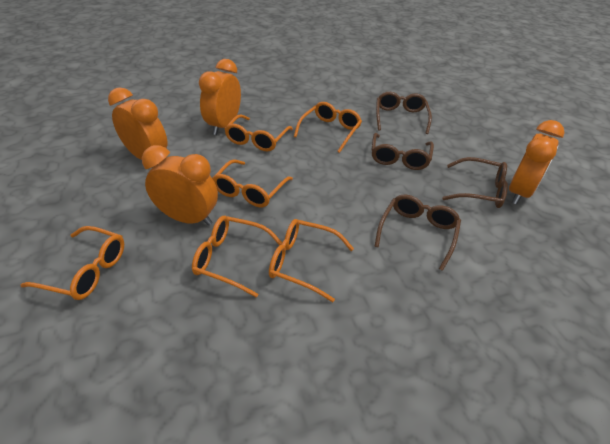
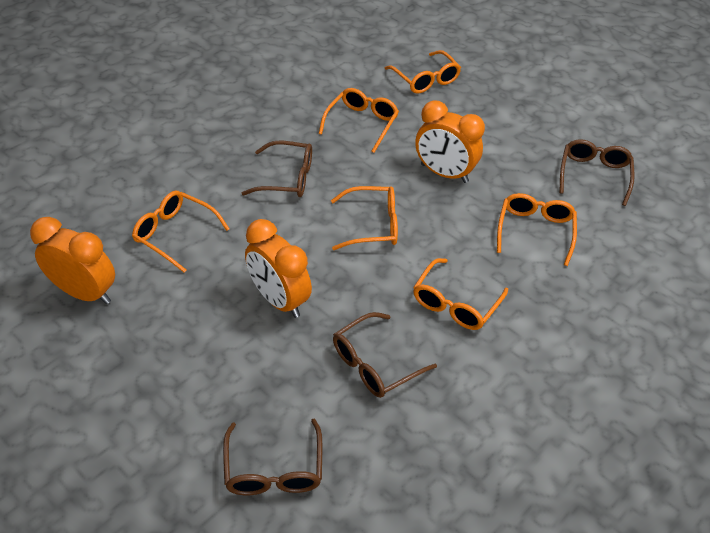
orange clock: [108,87,167,160] [142,145,218,226] [199,59,241,135] [509,120,565,205] = 4 -> [30,217,115,304] [245,219,312,318] [415,101,485,183] = 3

